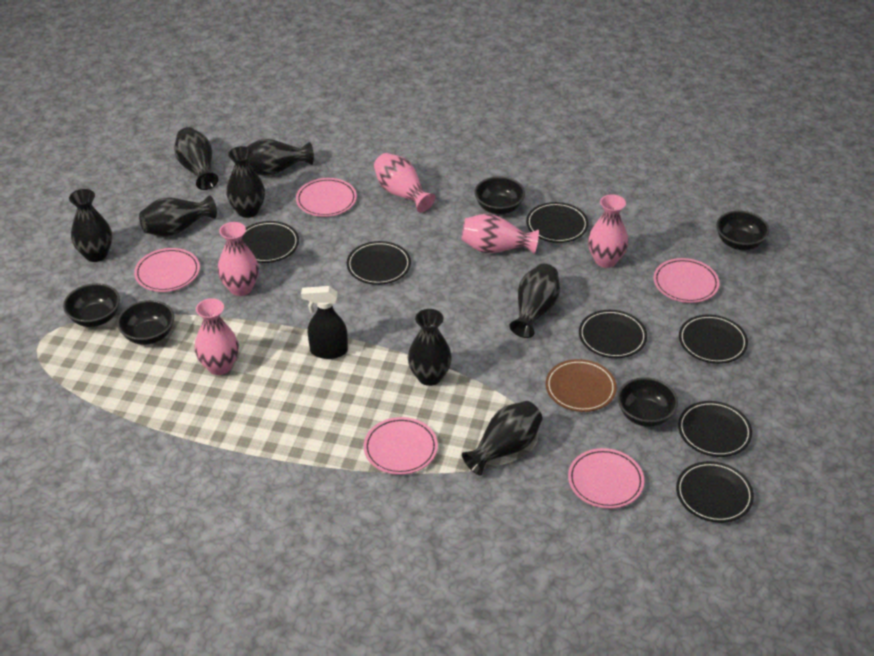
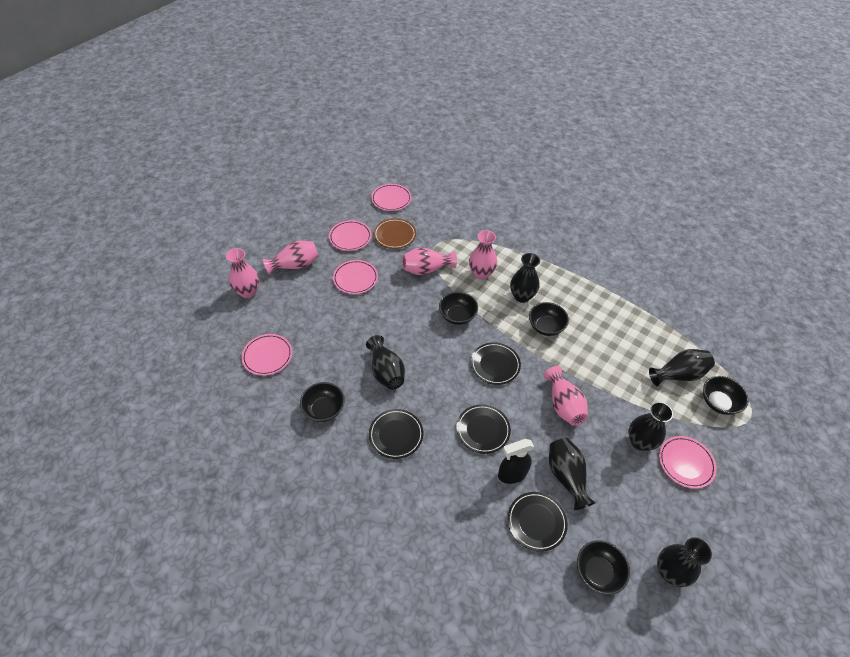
black plate: [242,221,299,263] [347,241,411,285] [526,202,589,243] [579,310,647,358] [676,461,754,523] [678,401,752,457] [679,315,748,364] = 7 -> [369,409,423,459] [456,404,511,454] [471,342,521,385] [508,492,568,552] = 4
black vase: [69,189,112,262] [139,195,217,237] [174,127,219,190] [226,146,265,218] [247,139,314,176] [407,309,452,386] [462,401,543,475] [509,264,560,338] = 8 -> [366,335,405,390] [510,253,540,303] [549,438,595,510] [629,402,673,451] [649,349,715,386] [657,537,712,587] = 6

